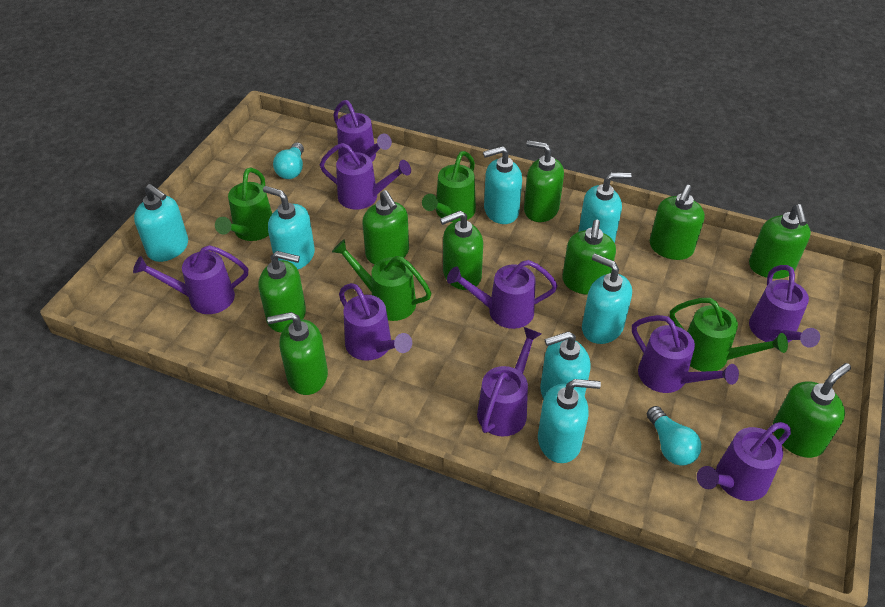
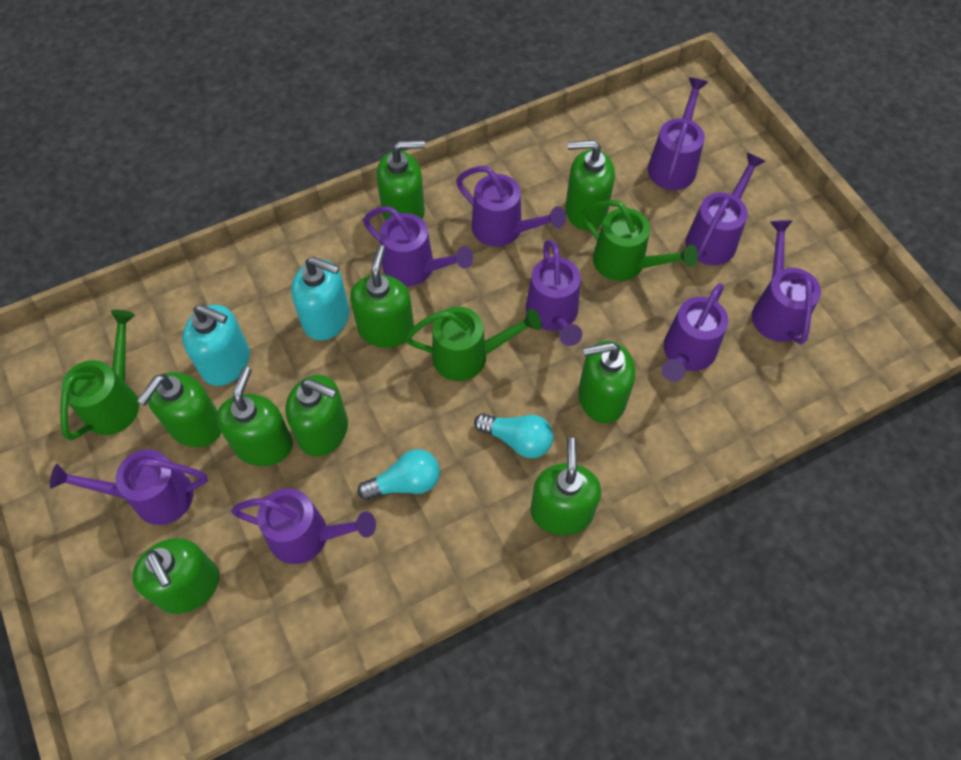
green watering can: [215,168,272,241] [332,239,431,321] [422,151,476,222] [670,298,788,372] = 4 -> [60,310,139,440] [405,307,542,381] [582,200,698,281] = 3
turquoise soap dispenser: [134,184,188,262] [263,186,315,269] [483,146,522,224] [538,379,601,463] [540,331,591,399] [578,172,632,243] [582,254,632,344] = 7 -> [182,304,250,386] [291,257,349,341] = 2

